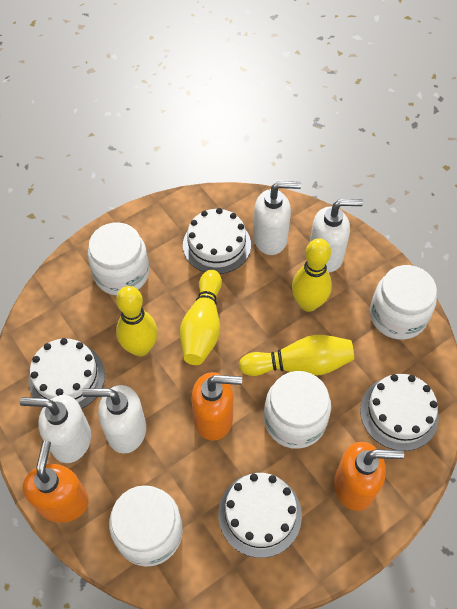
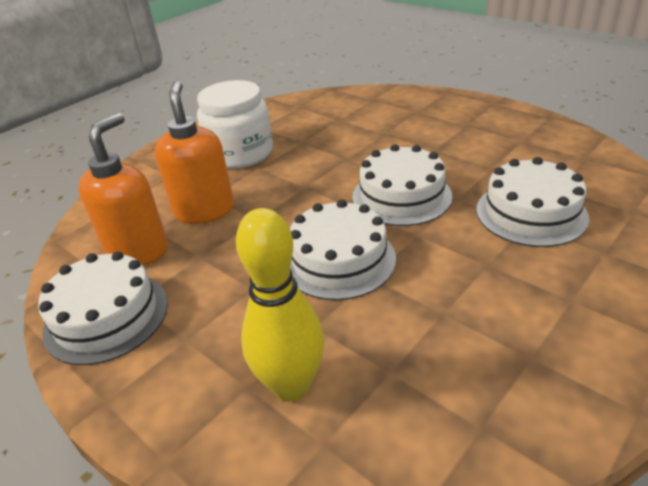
orange soap dispenser: [23,441,89,523] [191,372,242,441] [334,442,404,511] = 3 -> [78,113,168,265] [155,81,234,224] = 2
white jar: [88,223,149,296] [109,485,183,567] [264,371,331,449] [370,265,437,340] = 4 -> [197,80,273,169] = 1
white soap dispenser: [20,395,91,463] [82,385,146,454] [253,181,301,255] [310,199,363,273] = 4 -> none = 0
yellow bowling pin: [116,286,158,356] [180,270,222,365] [239,335,354,376] [292,238,332,312] = 4 -> [236,208,325,402] = 1

